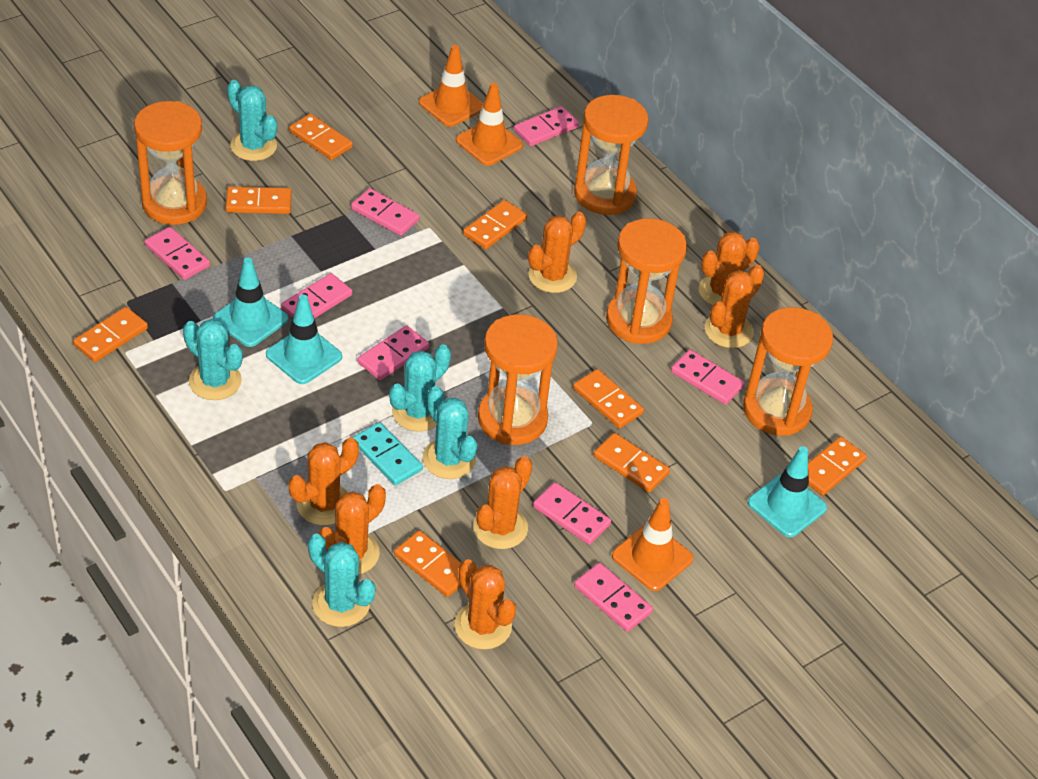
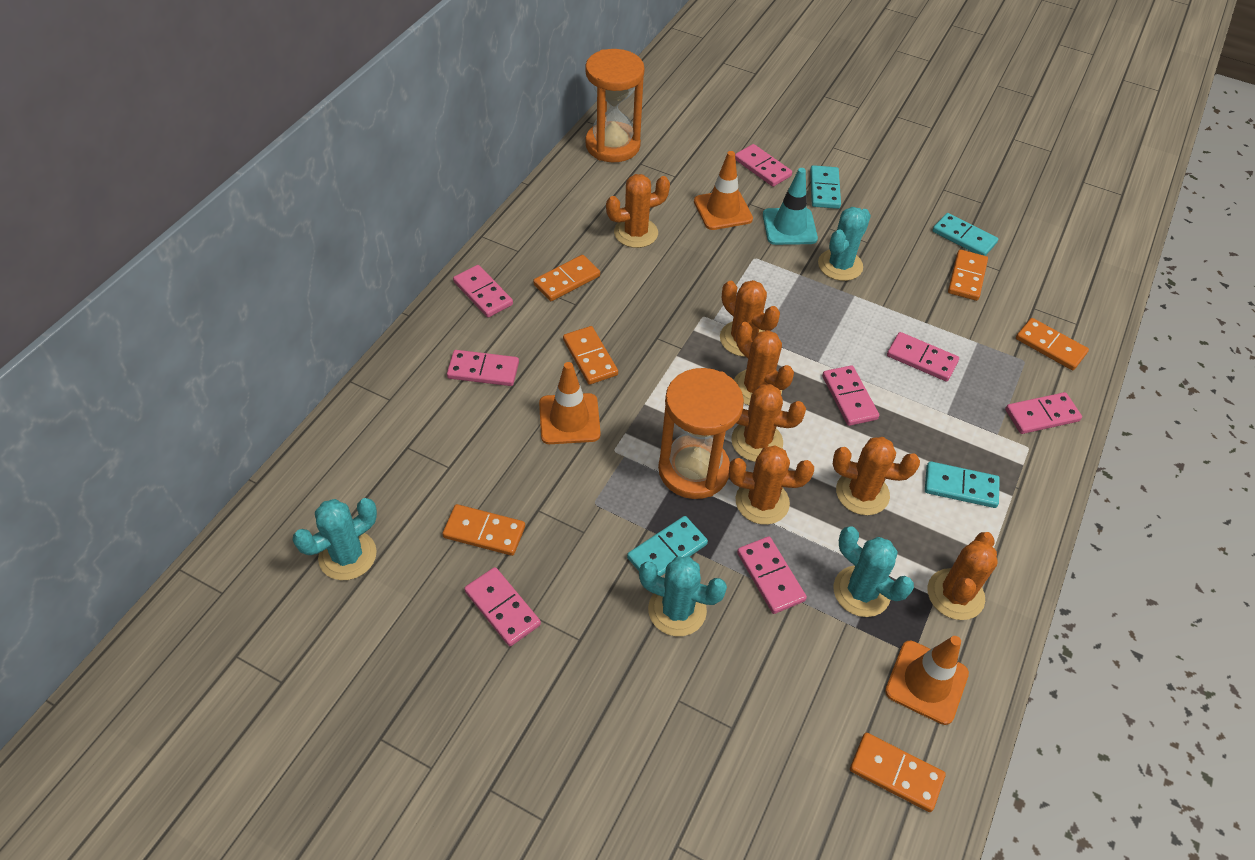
orange domino: [73,307,148,362] [226,186,292,214] [289,114,353,160] [394,530,461,597] [463,200,527,249] [573,369,644,428] [593,433,670,492] [808,436,867,495] = 8 -> [442,504,525,556] [533,255,600,301] [563,326,618,385] [850,733,946,812] [948,249,988,301] [1016,318,1089,370] = 6
orange hourglass: [134,101,207,225] [478,314,558,445] [574,95,648,215] [606,218,687,344] [743,307,833,436] = 5 -> [585,49,645,162] [658,368,744,499] = 2
turquoise cactus: [183,319,243,400] [227,80,277,161] [308,534,376,627] [389,344,451,432] [423,386,477,479] = 5 -> [292,498,377,580] [639,556,727,636] [818,207,871,281] [834,526,914,617] = 4
turquoise domino: [353,422,423,485] = 1 -> [627,516,708,576] [810,165,841,209] [925,461,1000,508] [932,213,998,256] = 4
turquoise traffic cone: [213,258,288,347] [266,294,342,384] [748,446,827,537] = 3 -> [763,168,818,245] = 1

